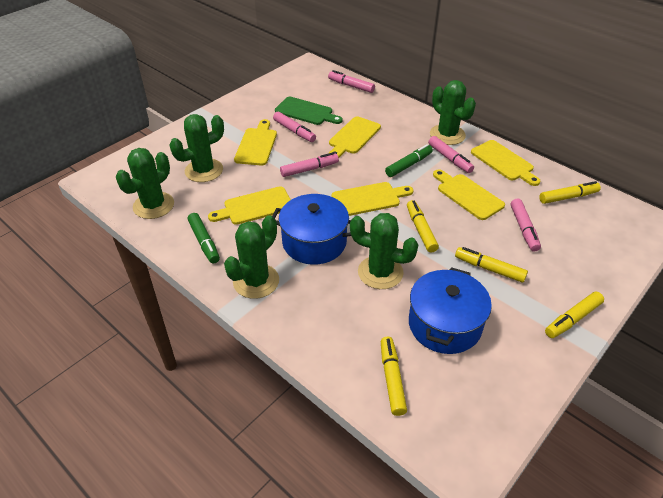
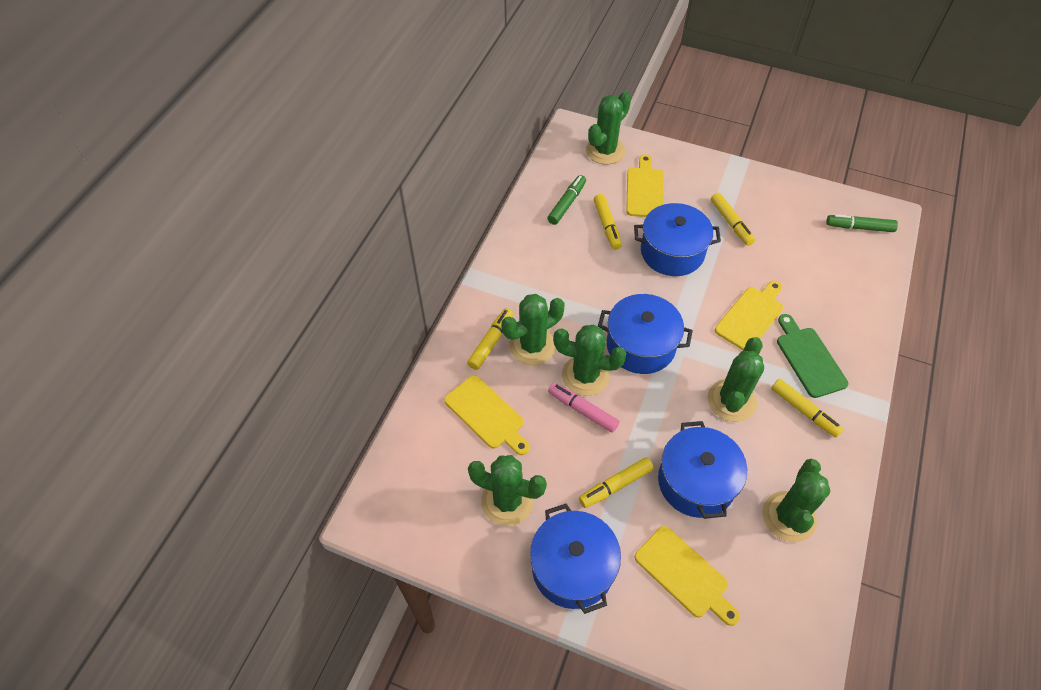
blue pot: [272,194,351,265] [409,267,492,354] = 2 -> [530,503,621,614] [598,294,693,374] [634,203,721,276] [658,421,747,519] = 4
green cactus: [116,148,174,219] [169,114,224,182] [224,215,279,299] [350,213,418,289] [430,80,476,145] = 5 -> [468,455,547,526] [501,294,565,365] [553,324,626,396] [586,91,631,165] [707,337,764,422] [762,459,830,542] = 6
pink marker: [273,112,316,142] [280,153,339,177] [328,70,375,93] [428,136,474,173] [511,198,541,252] = 5 -> [548,382,620,433] = 1
yellow cutting board: [208,186,291,225] [234,119,277,166] [329,116,381,158] [332,182,414,216] [433,169,505,220] [471,140,541,186] = 6 -> [444,375,530,455] [626,154,664,217] [634,526,740,626] [715,281,783,350] = 4

